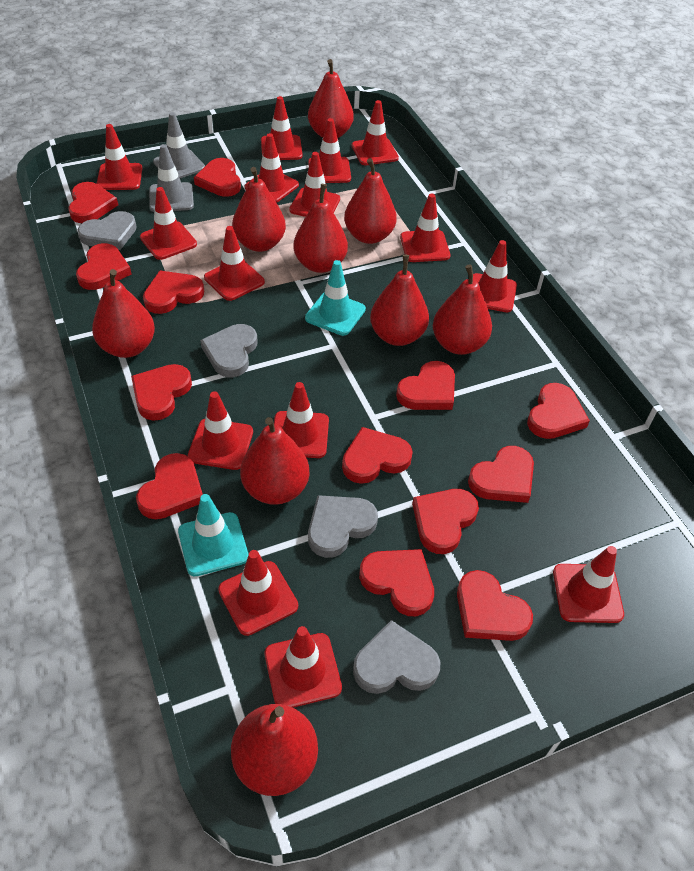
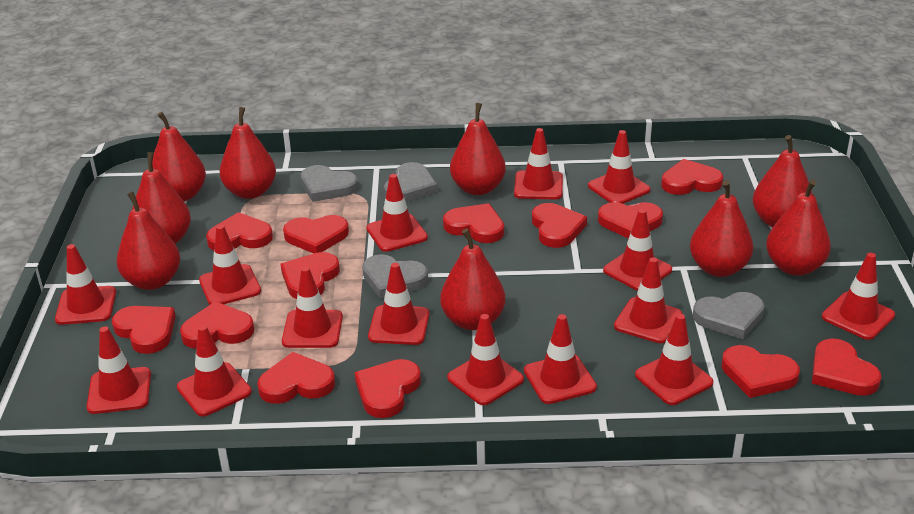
grey traffic cone: [149,144,194,212] [153,112,205,178] = 2 -> none = 0
turquoise traffic cone: [178,494,248,576] [305,260,366,336] = 2 -> none = 0

